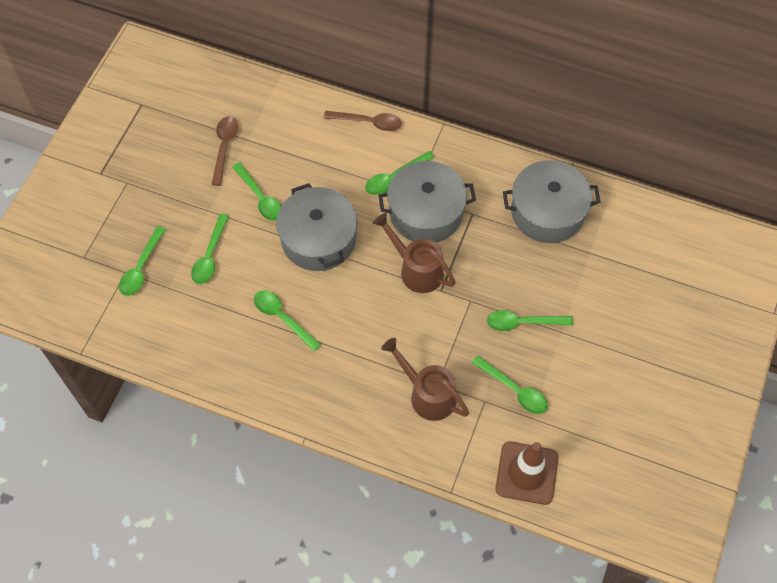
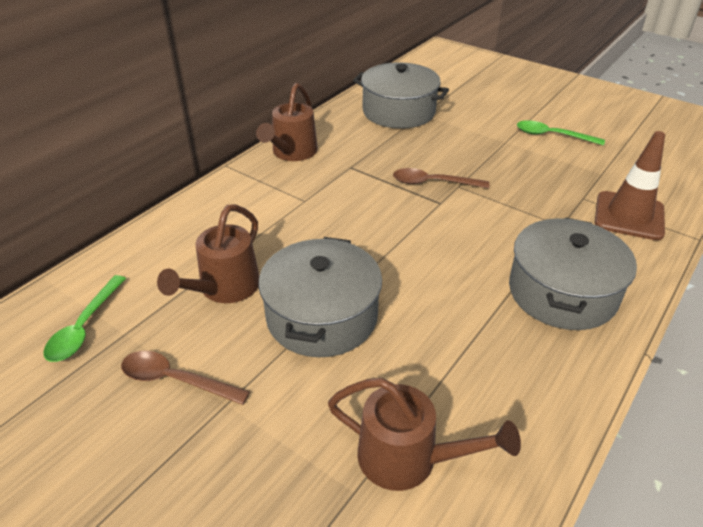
brown watering can: [373,213,456,293] [381,338,469,421] = 2 -> [157,204,260,303] [256,83,318,161] [328,378,521,491] = 3
green spoon: [119,226,166,296] [191,213,229,284] [232,162,281,221] [254,290,321,351] [365,151,435,195] [472,355,548,414] [487,310,573,331] = 7 -> [43,275,126,362] [517,120,605,146] = 2

